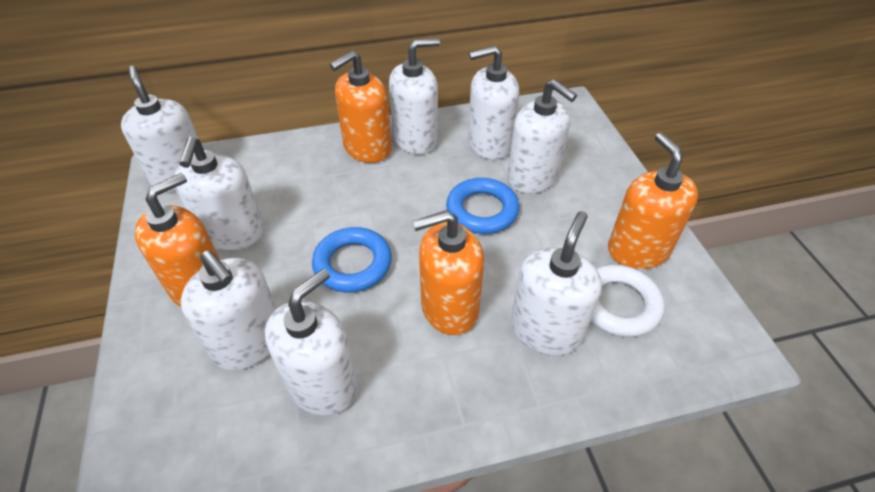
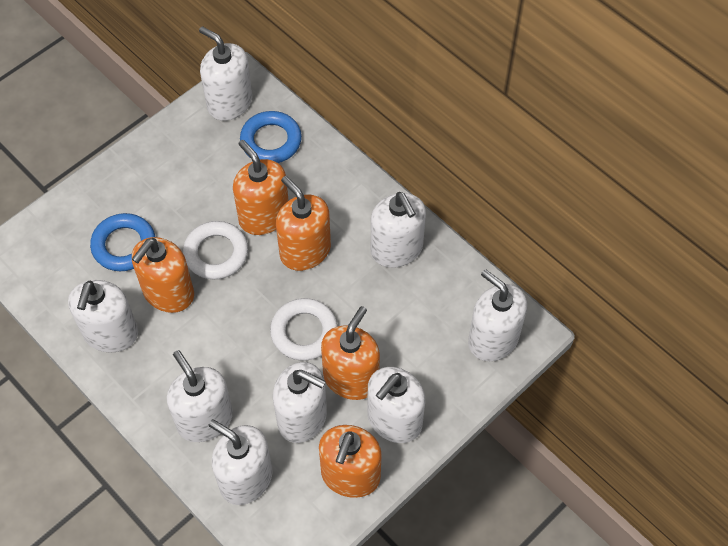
orange soap dispenser: [134,173,220,307] [330,51,392,163] [412,210,484,335] [608,132,698,269] = 4 -> [132,237,194,313] [233,140,289,235] [276,176,331,271] [319,425,381,498] [321,306,380,400] = 5
white ring: [590,264,665,337] = 1 -> [183,221,248,280] [270,298,338,361] = 2

